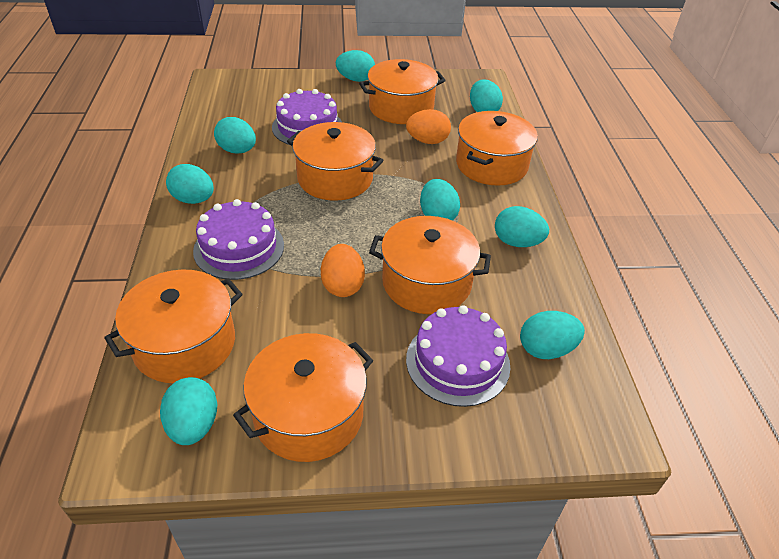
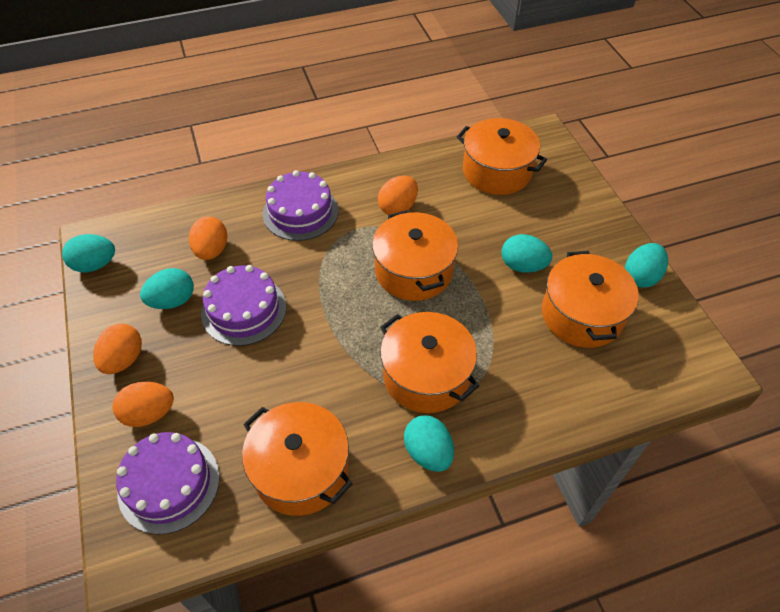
orange egg: [321,244,365,297] [406,109,451,144] = 2 -> [93,324,142,374] [113,381,174,427] [189,217,228,260] [378,175,418,215] = 4
orange pot: [104,270,242,383] [233,333,373,462] [287,122,383,201] [359,59,446,124] [369,216,491,314] [456,111,538,186] = 6 -> [242,402,353,516] [372,210,458,301] [380,312,479,413] [457,118,547,195] [542,251,639,348] = 5
turquoise egg: [160,377,217,445] [166,164,214,204] [214,117,256,154] [336,50,375,82] [420,179,460,221] [470,79,503,112] [495,206,549,247] [520,311,585,359] = 8 -> [62,234,115,272] [140,268,194,309] [404,415,454,472] [501,234,552,273] [625,243,668,287] = 5

